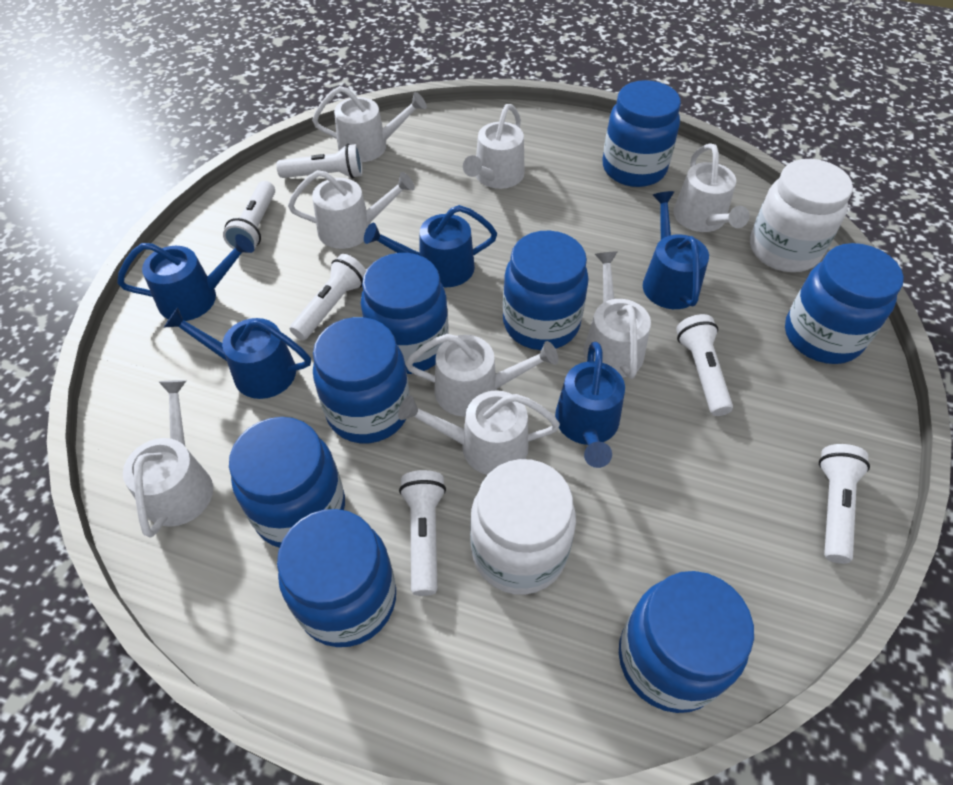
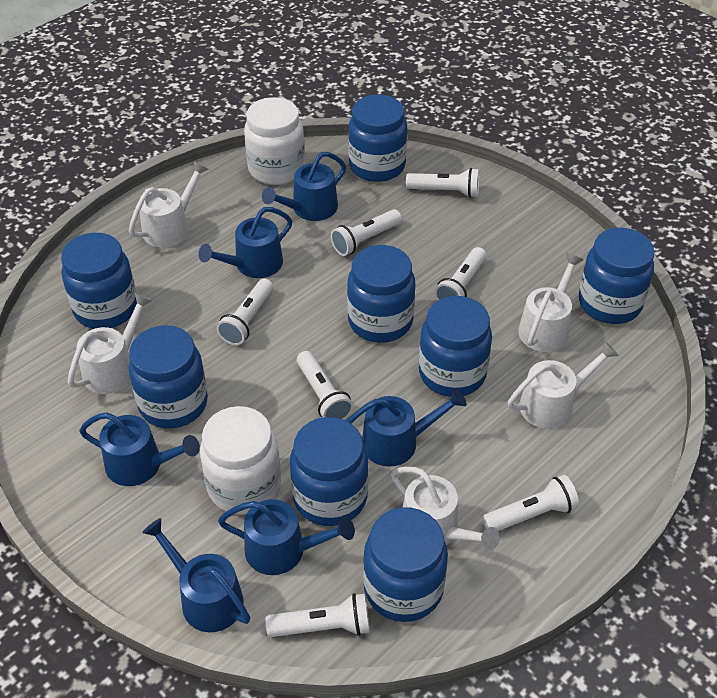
blue watering can: [117,234,254,321] [164,307,311,399] [364,205,497,287] [555,342,625,468] [643,191,709,309] = 5 -> [79,412,200,486] [142,518,250,632] [198,207,292,278] [218,499,355,575] [262,152,346,221] [346,388,467,467] = 6
white flashlight: [223,181,275,249] [276,144,363,179] [290,254,366,340] [399,470,446,596] [676,314,733,416] [819,444,870,564] = 6 -> [216,279,273,345] [265,593,370,637] [297,351,353,420] [331,209,402,256] [406,168,479,198] [435,247,487,301] [482,475,579,531] = 7
white watering can: [123,380,213,537] [288,170,415,249] [312,86,427,162] [398,390,560,475] [405,334,558,417] [463,104,525,189] [583,252,651,379] [673,143,749,232] = 8 -> [68,293,153,394] [129,161,209,248] [391,467,500,550] [508,341,619,429] [518,253,584,352] = 5

